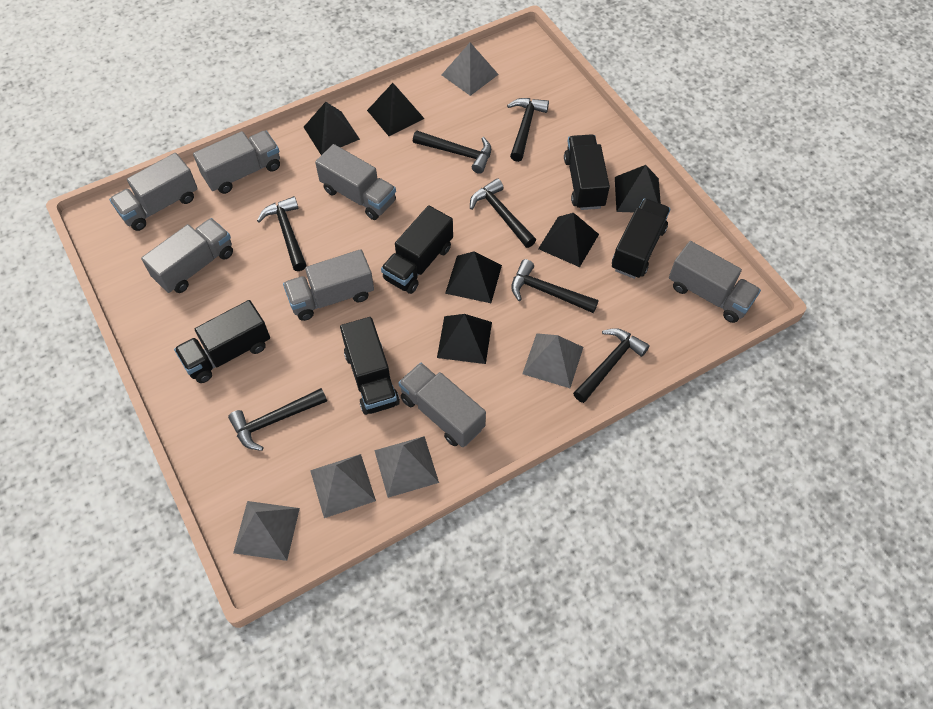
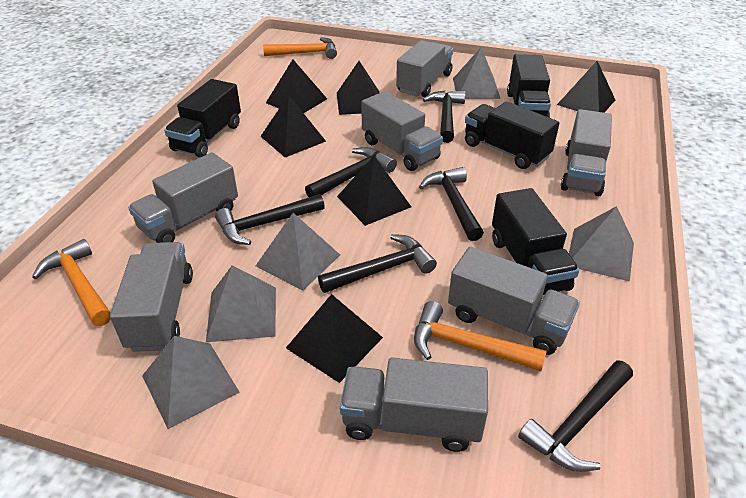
black hammer: [228,388,327,451] [257,196,307,271] [413,131,491,174] [470,178,536,248] [507,98,549,162] [511,259,599,313] [573,328,650,403] = 7 -> [215,194,325,245] [305,147,397,197] [318,234,437,293] [419,167,484,241] [423,90,466,143] [518,360,633,472] = 6
black truck: [174,300,270,383] [340,317,400,415] [381,205,453,294] [564,134,610,210] [612,198,671,279] = 5 -> [164,79,241,158] [465,101,560,169] [492,188,579,295] [507,54,551,118] = 4
orange hammer: none = 0 -> [32,239,111,326] [263,37,337,59] [414,301,546,371] = 3

